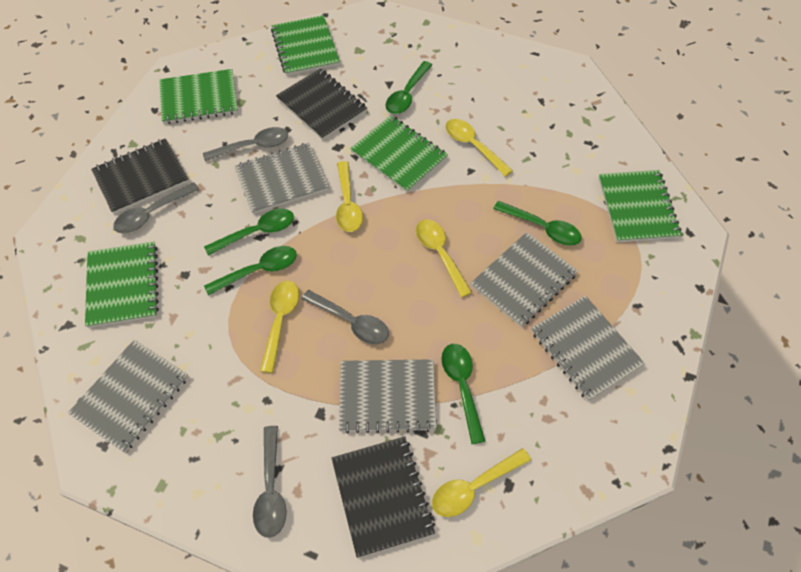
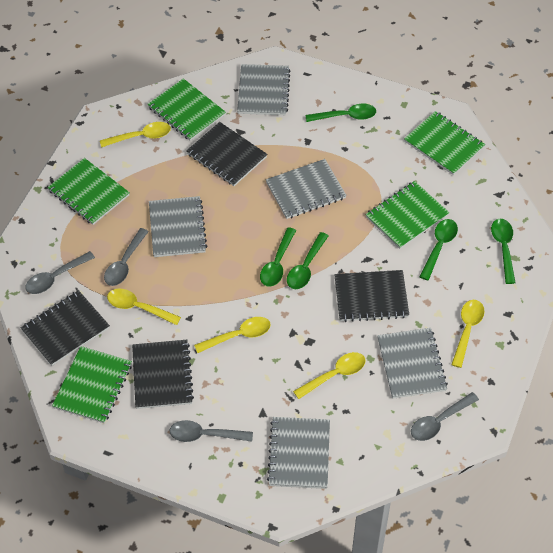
black notebook: [91,138,189,214] [276,68,367,140] [332,436,435,558] = 3 -> [21,290,110,366] [132,340,194,409] [186,122,267,186] [334,270,409,322] = 4

